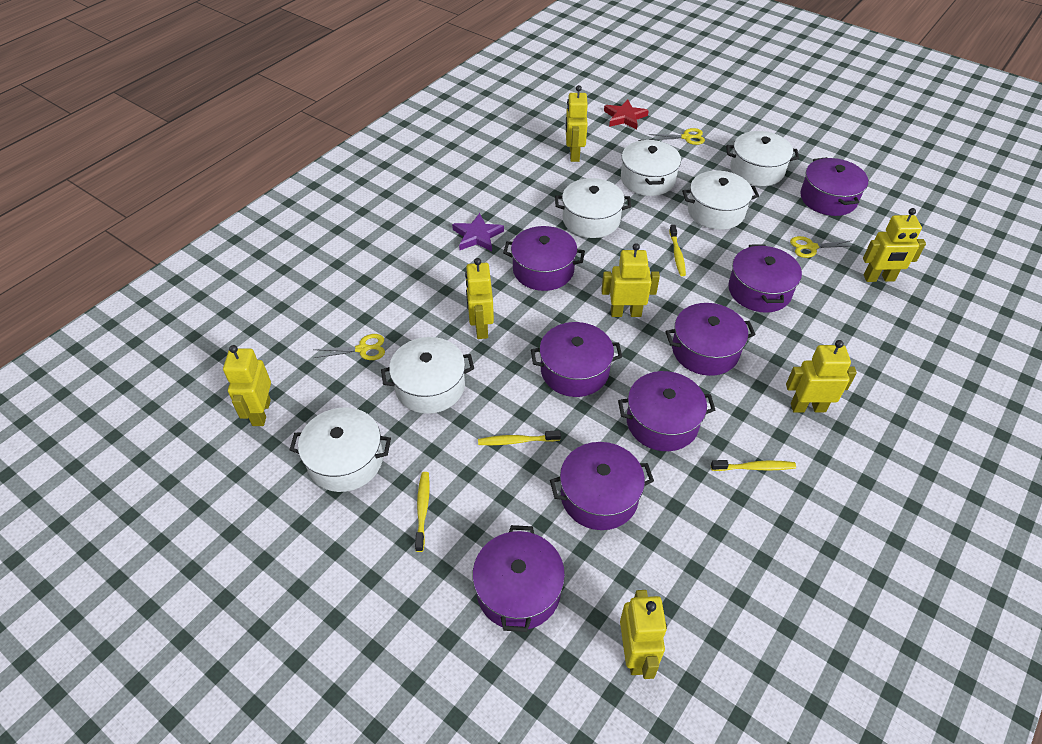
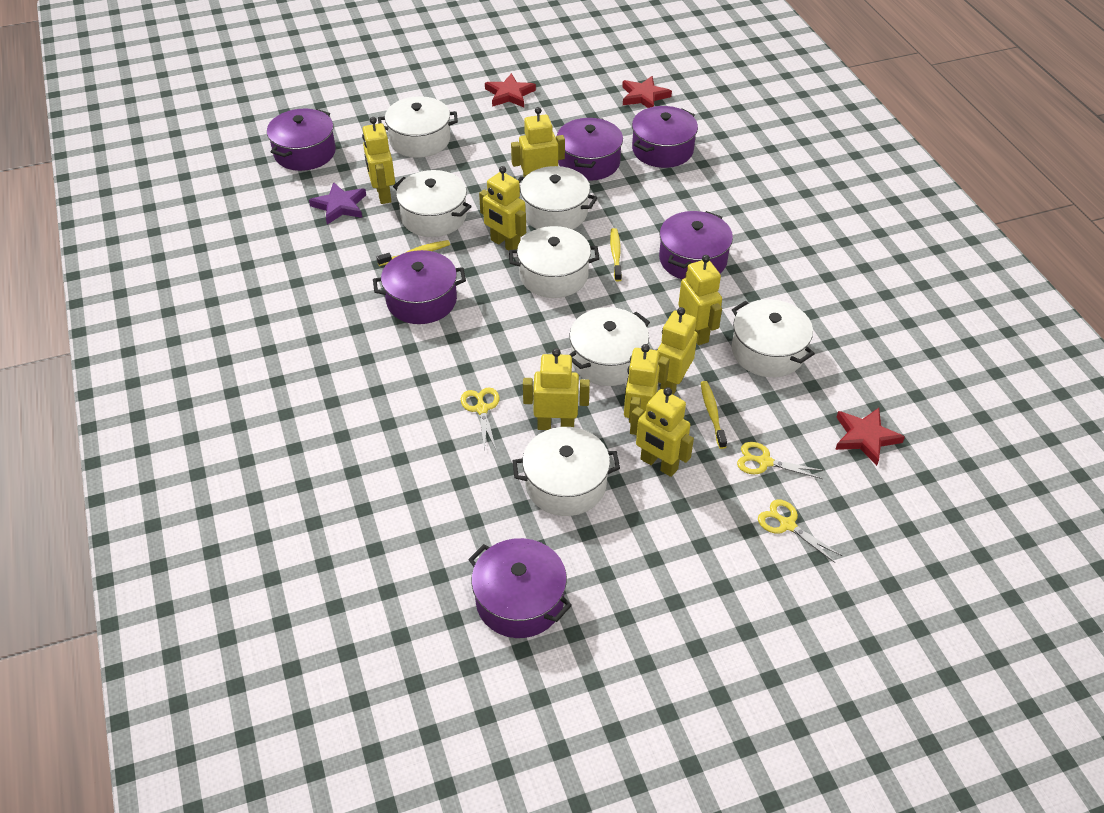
purple pot: [473,525,565,632] [503,226,585,291] [531,322,622,397] [550,442,654,530] [618,371,715,451] [665,303,756,376] [728,244,802,313] [800,157,868,216] = 8 -> [267,109,336,171] [373,250,466,324] [468,538,572,638] [557,117,623,181] [632,106,698,168] [659,211,733,279] = 6
red star: [604,100,649,130] = 1 -> [485,73,536,107] [622,76,672,108] [835,408,905,466] = 3
white pot: [289,407,391,492] [381,337,474,414] [555,178,631,238] [621,140,681,196] [682,171,759,230] [726,131,799,186] = 6 -> [378,96,458,158] [393,170,472,237] [509,226,599,298] [513,427,620,516] [518,166,598,230] [569,307,650,386] [731,299,815,377] = 7
yellow robot: [223,345,271,426] [465,258,494,339] [566,85,588,162] [601,243,660,317] [620,590,667,679] [786,340,857,412] [863,208,926,282] = 7 -> [362,117,395,204] [479,166,526,251] [511,107,565,177] [523,348,590,430] [624,344,659,435] [630,387,694,477] [657,307,698,395] [678,255,722,345] = 8
yellow toothbrush: [415,472,430,552] [478,430,561,445] [669,225,686,276] [711,460,796,471] = 4 -> [376,240,450,266] [610,228,622,282] [701,381,727,449] = 3

